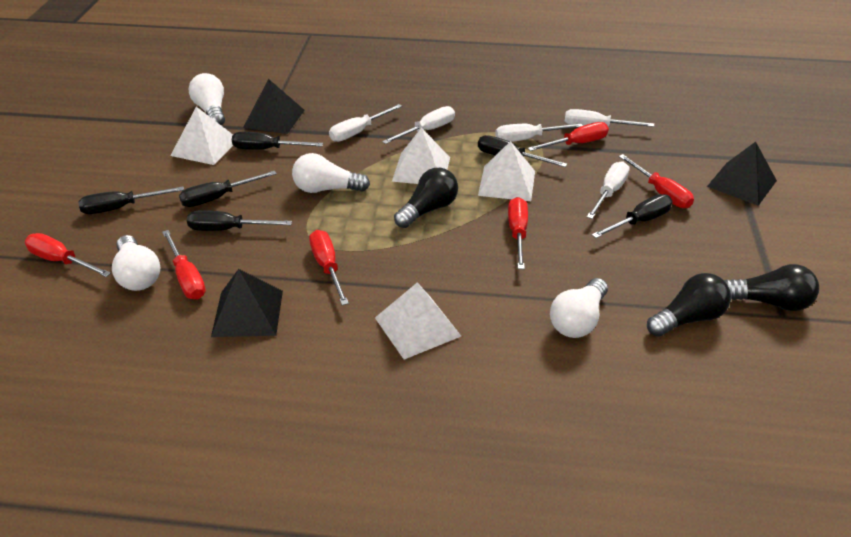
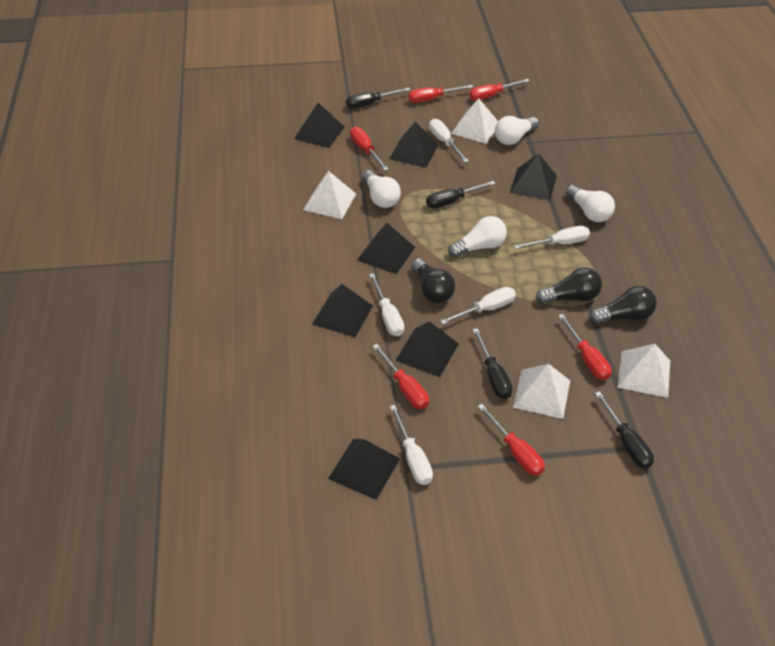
black pyramid: [211,269,283,337] [243,79,305,134] [707,142,777,206] = 3 -> [294,103,344,148] [312,284,373,337] [328,439,400,500] [357,223,415,274] [389,122,438,168] [395,321,459,377] [510,153,557,200] = 7
black screwdriver: [78,186,184,214] [179,171,277,207] [187,210,292,231] [232,132,323,150] [478,135,567,167] [592,194,673,238] = 6 -> [346,88,410,109] [426,181,496,208] [473,328,512,399] [595,391,654,468] = 4

